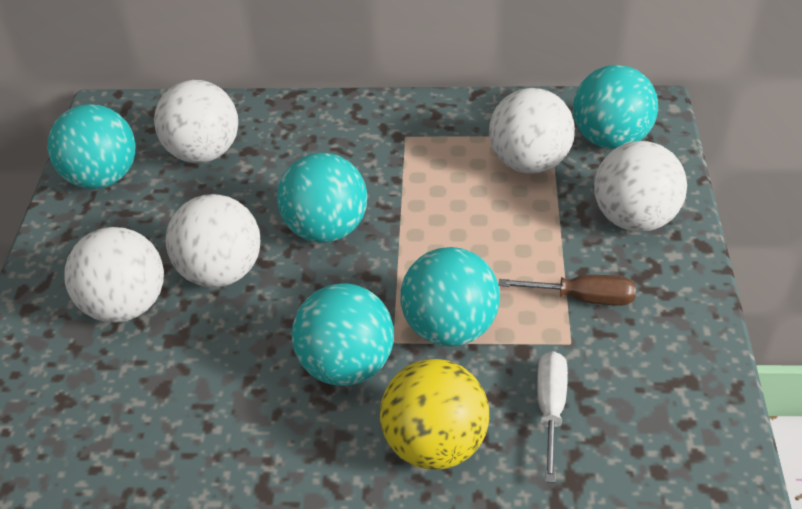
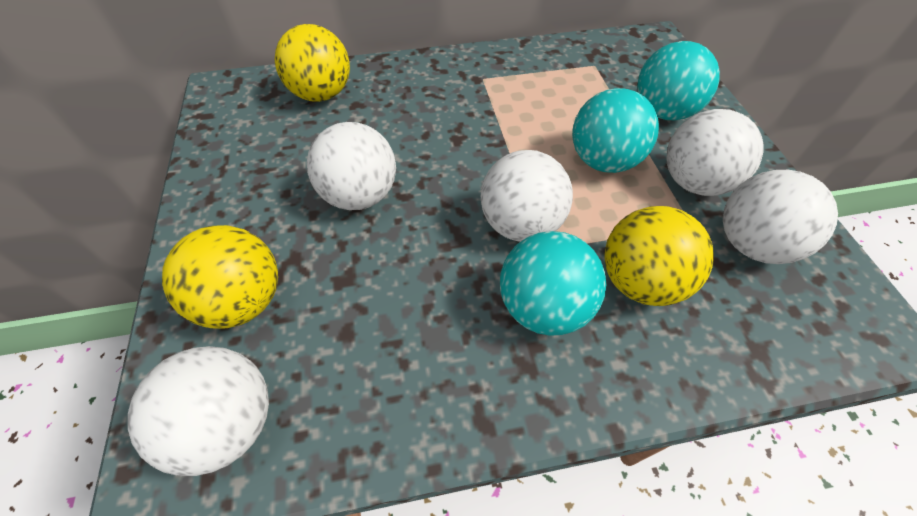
brown screwdriver: [499,275,636,306] = 1 -> none = 0
turquoise ball: [47,104,135,189] [277,153,367,243] [292,283,394,386] [400,247,500,347] [573,65,658,149] = 5 -> [500,231,606,336] [572,88,659,173] [637,41,720,121] = 3
white screwdriver: [537,351,568,483] = 1 -> none = 0
yellow ball: [380,359,489,470] = 1 -> [162,225,278,329] [275,24,350,102] [604,206,714,306] = 3

